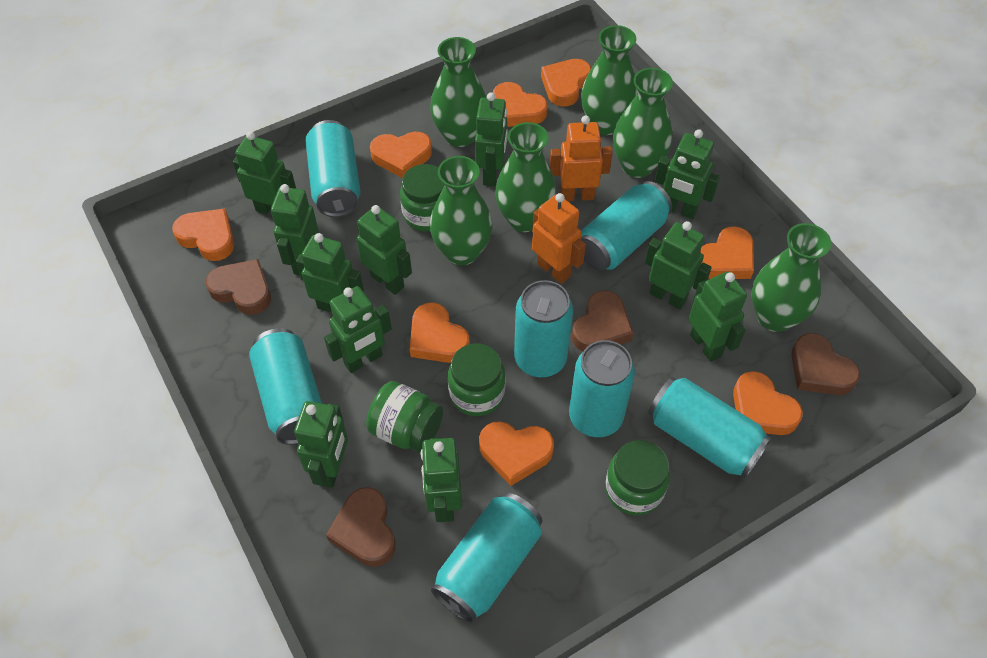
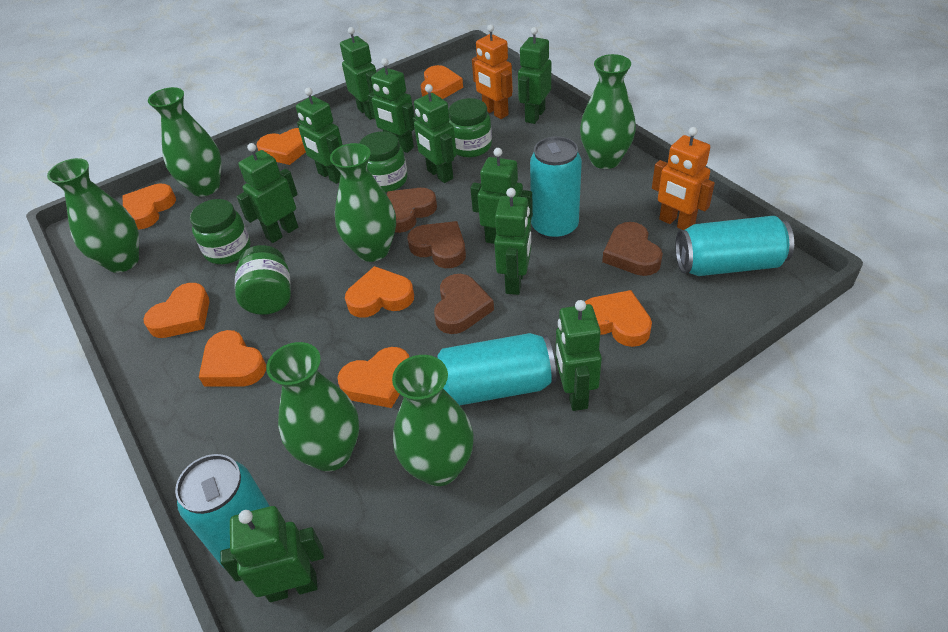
green robot: [233,131,296,214] [271,184,319,275] [294,401,348,488] [296,233,364,312] [324,286,392,373] [357,205,412,295] [421,437,462,522] [475,92,507,186] [645,221,712,309] [655,129,720,219] [688,272,747,362] = 11 -> [220,506,324,602] [237,143,298,243] [296,87,343,184] [340,27,376,120] [368,58,415,153] [413,84,457,183] [470,148,533,244] [494,188,531,295] [518,27,551,124] [556,300,602,411] = 10
turquoise can: [249,328,322,445] [305,120,360,217] [431,493,543,623] [514,280,573,377] [569,340,635,437] [581,181,672,271] [648,377,772,478] = 7 -> [175,454,269,569] [434,333,556,405] [530,136,582,240] [675,216,794,276] = 4

